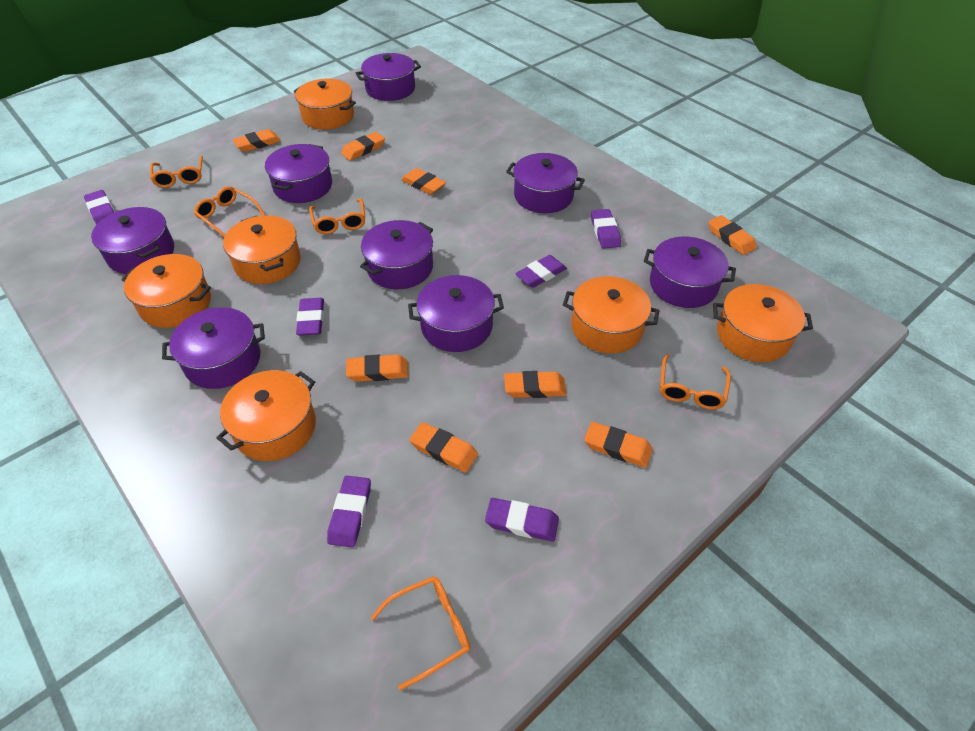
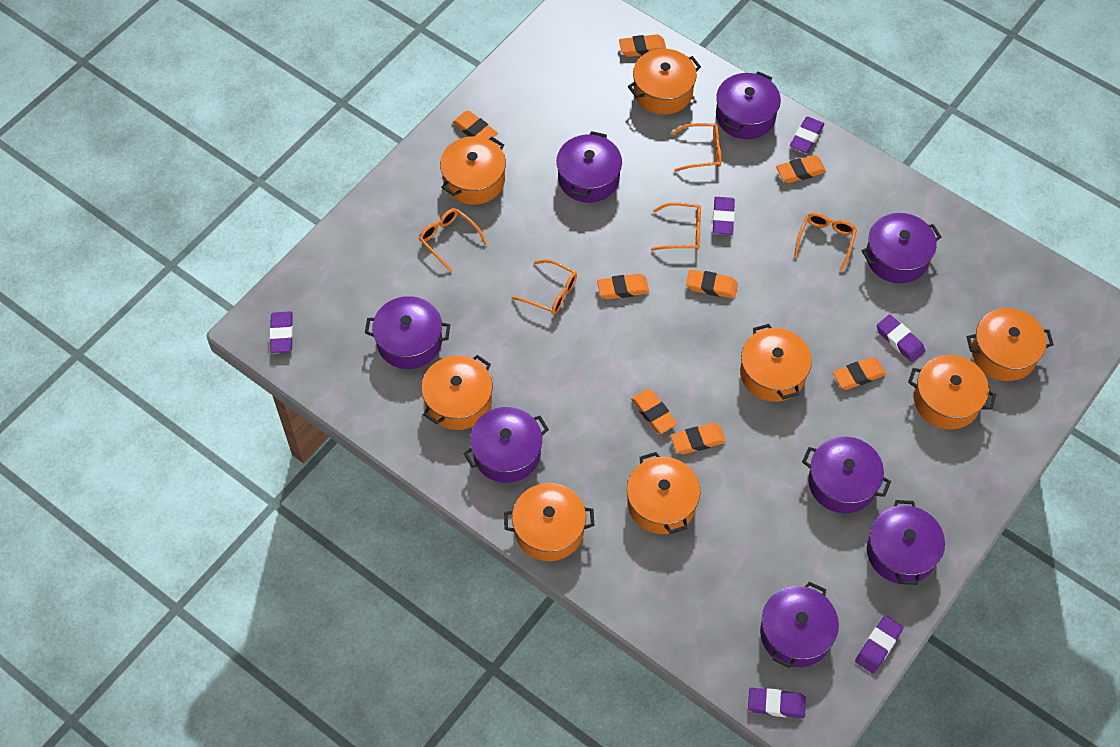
orange pot: [121,254,211,328] [216,370,316,461] [223,215,301,284] [294,79,356,130] [563,276,660,353] [713,284,813,362] = 6 -> [421,355,492,430] [440,136,506,205] [504,483,594,561] [627,452,700,534] [628,49,701,115] [740,324,812,402] [908,355,996,429] [967,308,1054,381] = 8

